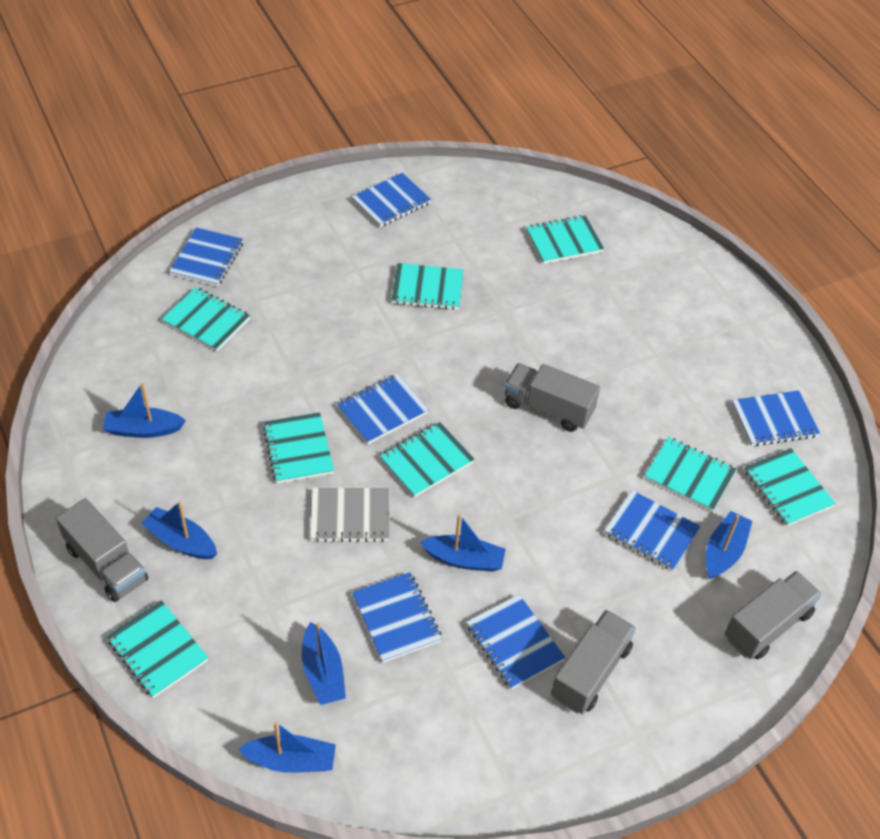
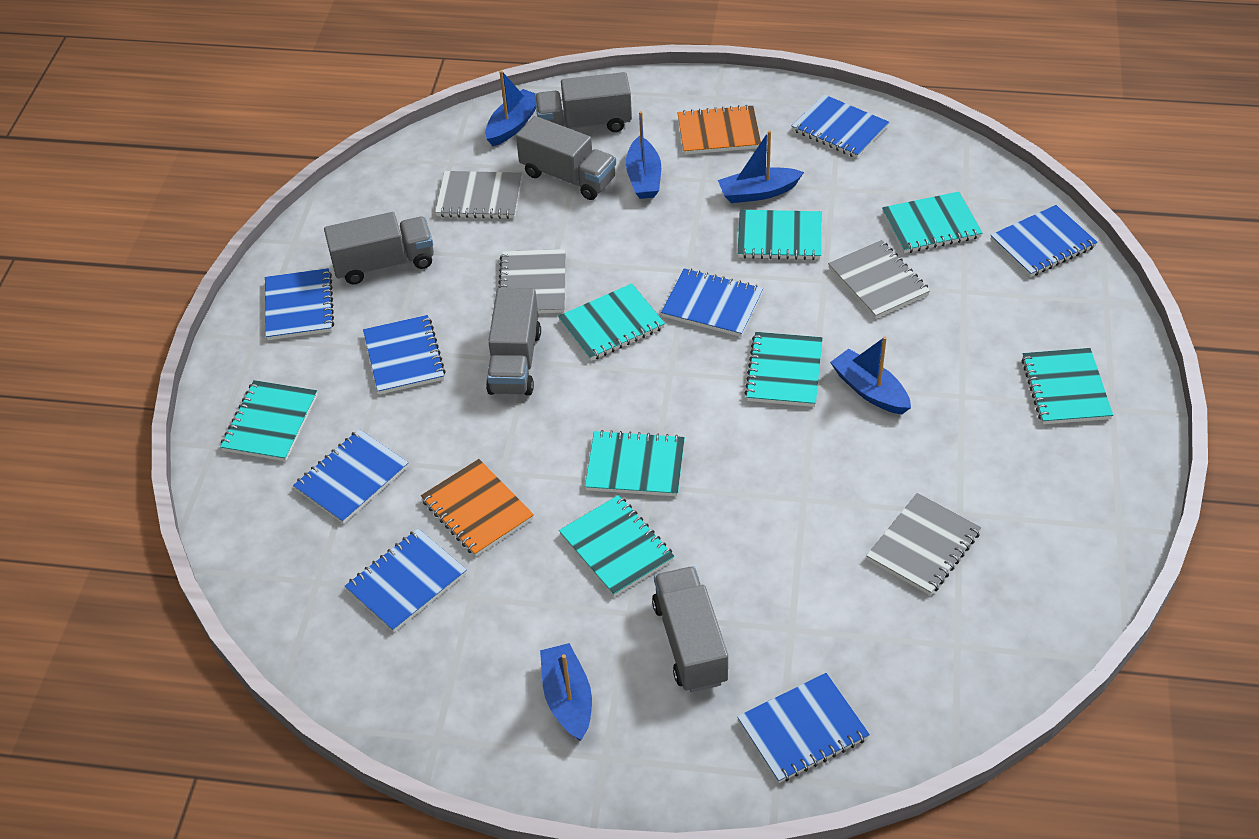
blue boat: [103,383,186,438] [141,501,217,559] [238,722,336,773] [302,622,346,705] [420,514,506,572] [706,511,752,579] = 6 -> [485,70,536,146] [540,643,592,741] [626,111,661,199] [718,130,804,203] [830,336,911,414] = 5
blue notebook: [169,227,243,287] [337,374,429,444] [352,173,431,227] [352,572,442,663] [466,594,565,689] [604,490,701,571] [732,390,820,446] = 7 -> [265,268,334,340] [293,429,409,524] [345,528,467,632] [363,315,446,395] [661,268,763,337] [737,673,870,783] [792,94,889,158] [990,205,1097,277] = 8
grey notebook: [310,488,390,542] = 1 -> [435,171,522,219] [498,249,566,313] [828,240,930,319] [866,493,981,595] = 4
grey truck: [56,498,148,602] [504,363,600,432] [551,610,636,714] [725,571,822,659] = 4 -> [324,212,434,284] [486,288,541,396] [516,116,616,200] [535,72,632,132] [652,566,728,692] = 5
orange notebook: none = 0 -> [421,459,534,557] [677,105,761,155] = 2

